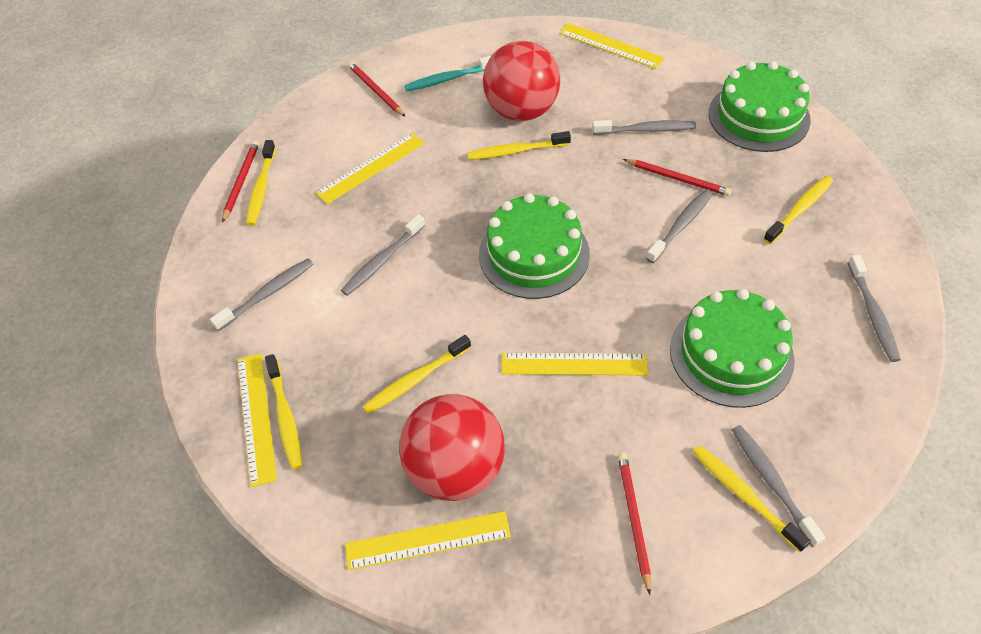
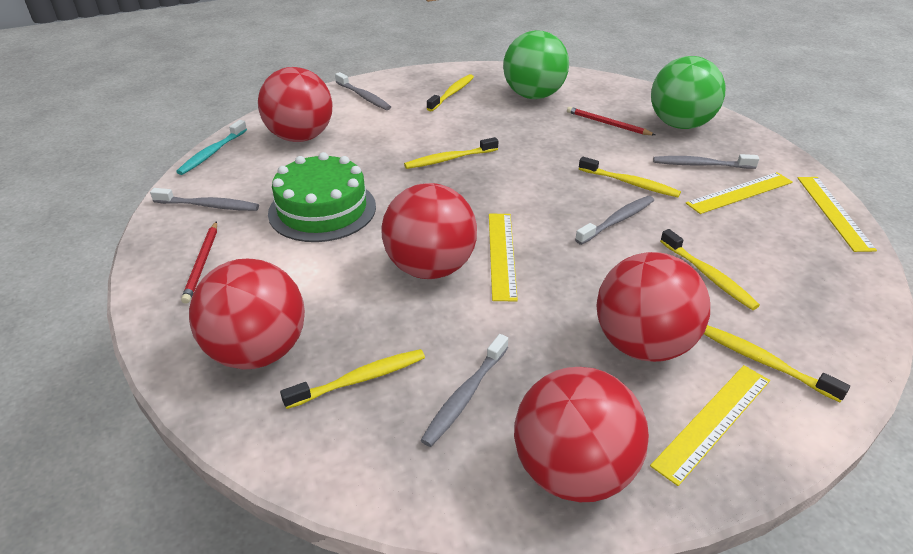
green ball: none = 0 -> [503,30,569,99] [651,56,725,129] = 2
green cake: [479,193,590,299] [670,289,795,408] [709,61,811,152] = 3 -> [268,152,376,242] = 1
grey toothbrush: [210,258,313,331] [341,215,425,296] [592,120,696,135] [646,189,713,263] [732,425,825,547] [848,255,901,362] = 6 -> [150,188,259,211] [335,72,391,110] [421,334,508,447] [575,196,654,245] [653,154,759,169] = 5
red ball: [399,394,505,501] [483,41,560,121] = 2 -> [189,259,305,370] [258,67,332,142] [381,183,477,279] [514,367,649,502] [596,252,710,362] = 5
red pencil: [222,141,259,223] [348,62,405,117] [618,453,651,595] [623,159,731,196] = 4 -> [181,221,217,304] [567,107,655,135] = 2
yellow ruler: [237,354,277,487] [315,133,424,204] [345,511,511,570] [501,353,648,375] [559,23,664,69] = 5 -> [489,214,518,301] [650,365,770,486] [686,172,793,214] [798,177,877,252] = 4

